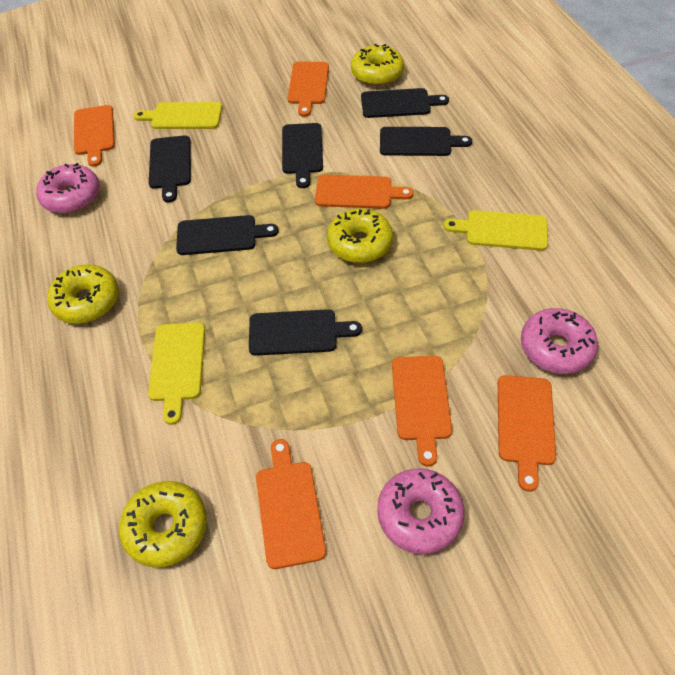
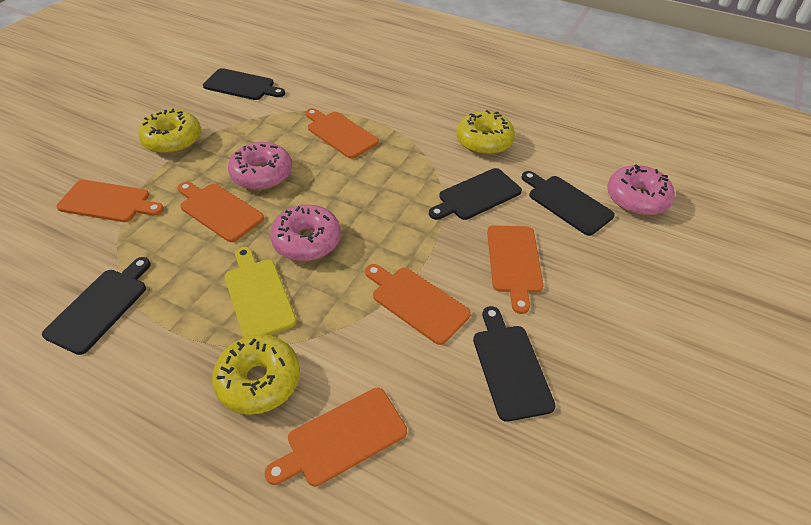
black cutting board: [149,135,191,203] [176,215,279,255] [249,309,362,356] [282,123,323,188] [361,88,449,118] [380,127,472,156] = 6 -> [42,257,151,355] [203,68,285,100] [429,168,522,220] [473,306,556,422] [521,171,615,236] = 5
yellow cutting board: [134,102,222,129] [148,322,205,425] [444,210,548,251] = 3 -> [225,247,297,337] = 1
yellow donut: [47,264,119,324] [119,481,207,568] [327,209,393,263] [351,44,404,86] = 4 -> [139,109,201,154] [212,335,300,415] [456,110,515,155] = 3

